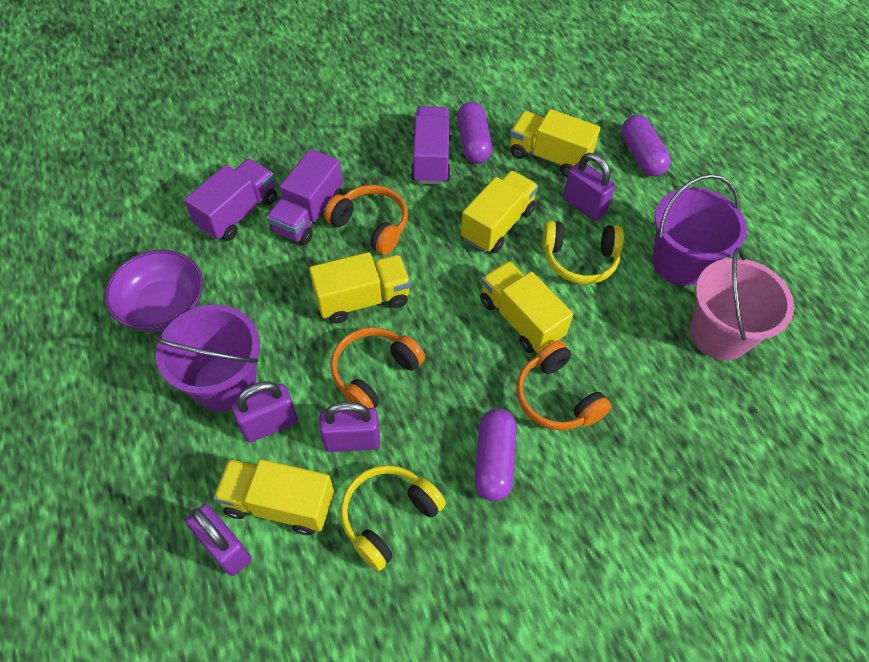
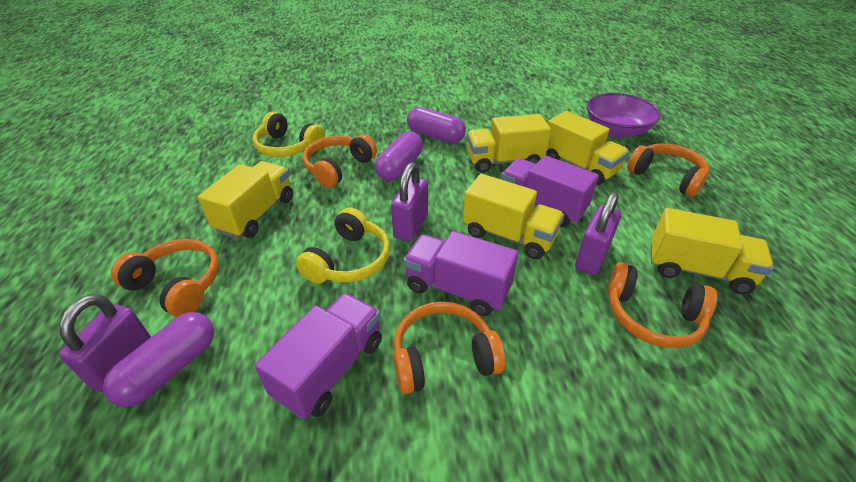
orange headphones: [324,185,408,255] [331,327,425,408] [516,340,612,431] = 3 -> [111,239,219,317] [303,134,377,188] [394,301,506,394] [607,262,717,348] [627,143,709,197] = 5
pink bucket: [690,247,794,360] = 1 -> none = 0
purple bucket: [153,305,260,411] [652,174,747,286] = 2 -> none = 0
purple padlock: [186,504,251,576] [231,381,298,442] [319,402,380,452] [563,153,615,221] = 4 -> [59,294,151,393] [391,162,428,242] [575,192,621,275] = 3

